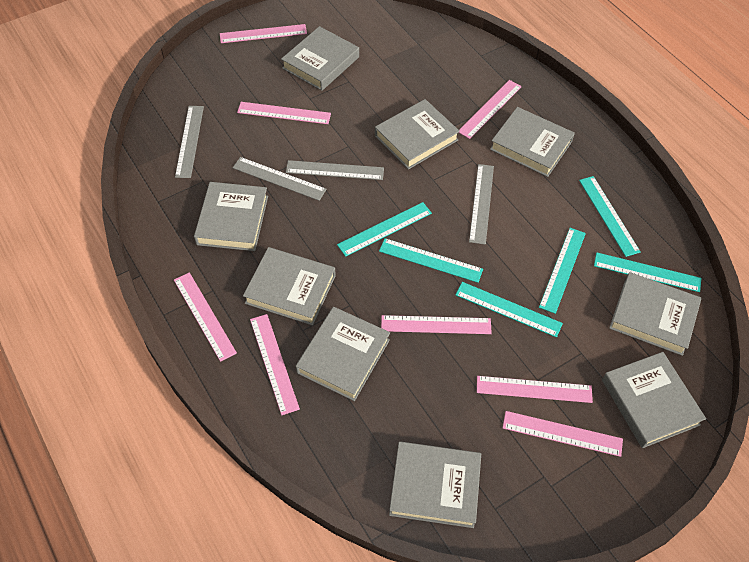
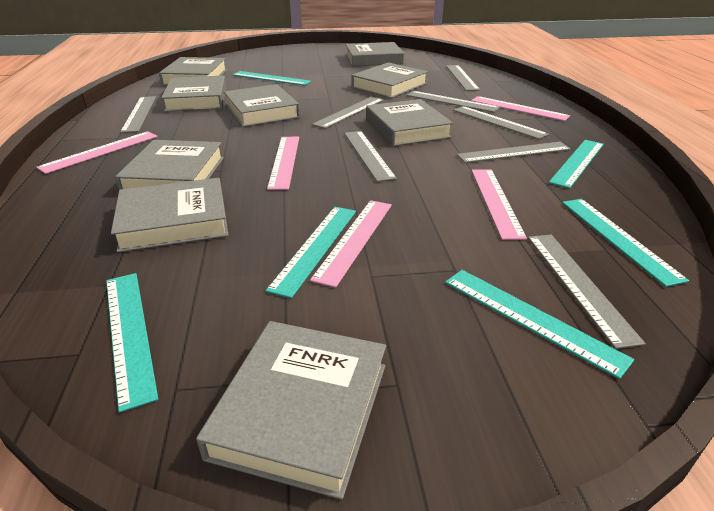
grey ruler: [175,106,204,178] [233,157,327,201] [286,160,384,180] [469,164,494,245] = 4 -> [120,96,156,133] [312,97,384,129] [344,131,397,182] [407,91,500,112] [446,65,480,91] [453,106,549,139] [457,142,571,163] [528,235,646,349] = 8
pink ruler: [174,272,237,362] [220,24,307,43] [237,102,331,124] [250,314,300,415] [381,315,492,334] [459,80,522,139] [477,376,593,403] [503,411,623,457] = 8 -> [36,131,158,174] [267,137,299,190] [310,200,392,288] [471,96,570,121] [471,170,527,240] = 5

